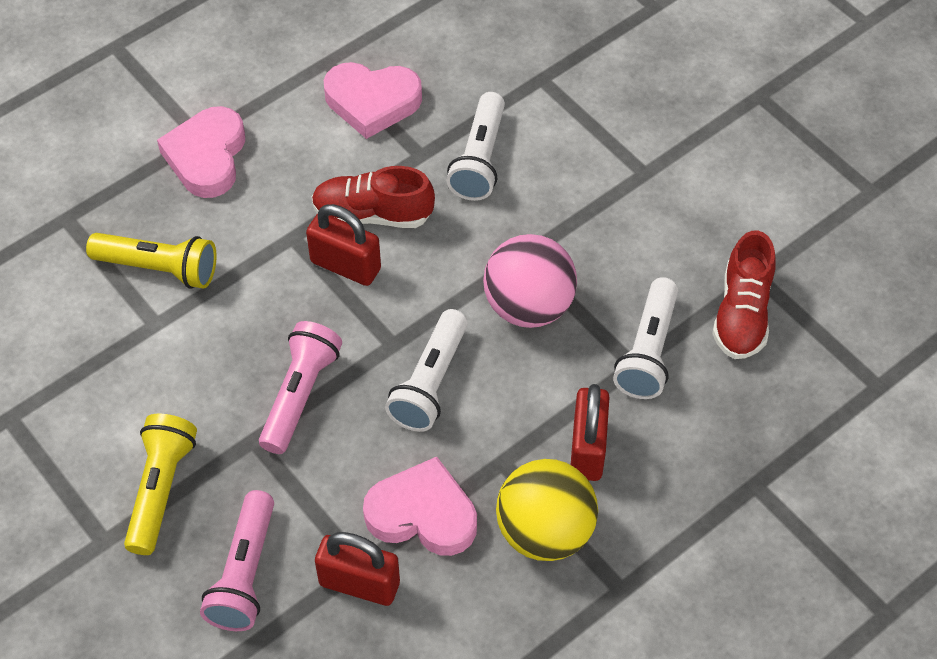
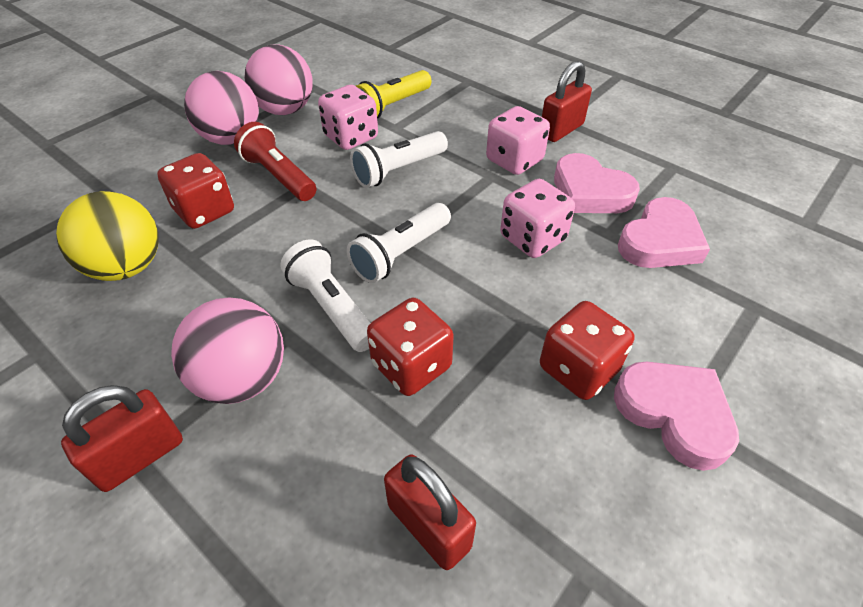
pink ball: [483,234,577,328] = 1 -> [171,297,284,404] [184,71,259,145] [245,45,313,115] = 3
pink dice: none = 0 -> [318,85,378,150] [486,106,550,175] [500,179,575,258] = 3
pink flashlight: [200,490,274,631] [259,321,342,454] = 2 -> none = 0
red dice: none = 0 -> [157,153,234,229] [367,298,454,396] [540,301,634,400] = 3
red flashlight: none = 0 -> [234,122,316,201] = 1
red shoe: [311,166,435,228] [712,230,776,359] = 2 -> none = 0
yellow flashlight: [86,233,217,289] [124,414,197,555] = 2 -> [356,70,432,119] = 1

